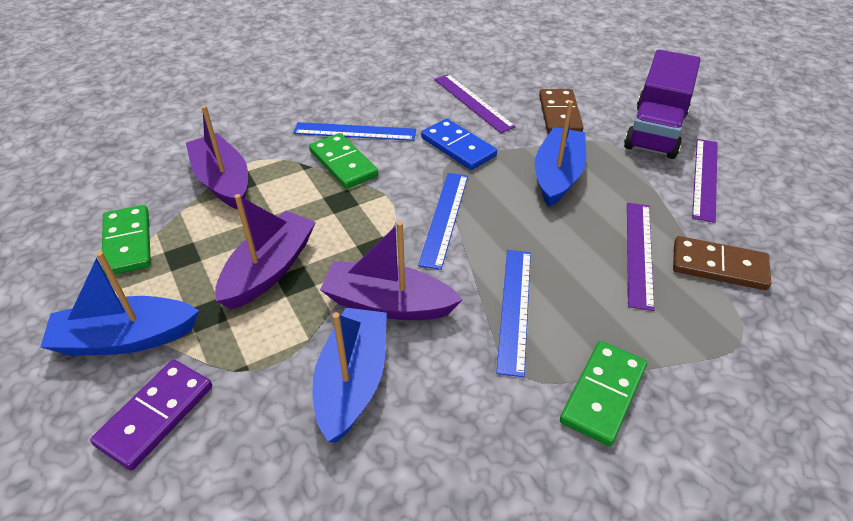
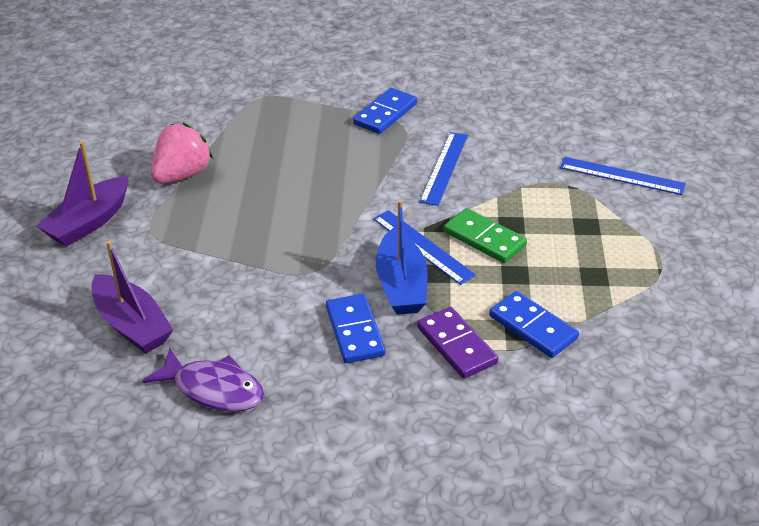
blue boat: [40,251,199,356] [313,308,387,443] [535,100,586,207] = 3 -> [376,200,428,315] = 1
blue domino: [421,118,497,170] = 1 -> [326,294,385,363] [353,88,417,134] [489,291,579,358] = 3
brown domino: [539,89,584,133] [673,236,771,290] = 2 -> none = 0
green domino: [101,205,151,276] [309,133,378,189] [560,341,647,446] = 3 -> [444,208,527,263] = 1
pink strawberry: none = 0 -> [151,122,213,184] = 1
purple boat: [186,105,248,209] [215,194,316,310] [320,221,463,320] = 3 -> [36,141,129,247] [91,241,173,354] = 2
purple fish: none = 0 -> [142,348,264,412] = 1
purple ruler: [434,74,516,133] [627,203,655,311] [692,139,718,223] = 3 -> none = 0
purple truck: [624,50,701,159] = 1 -> none = 0

